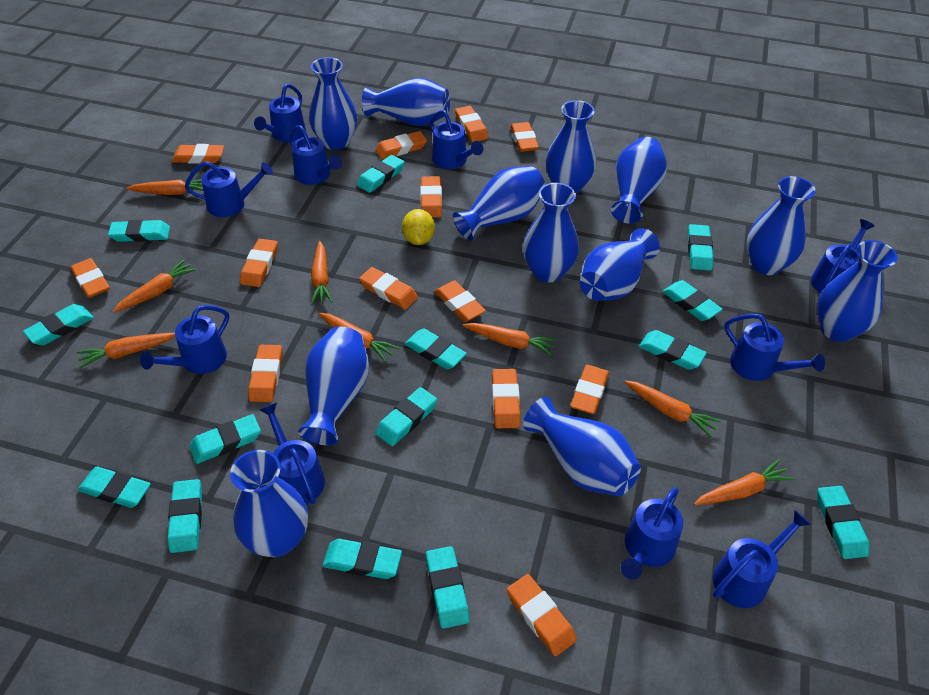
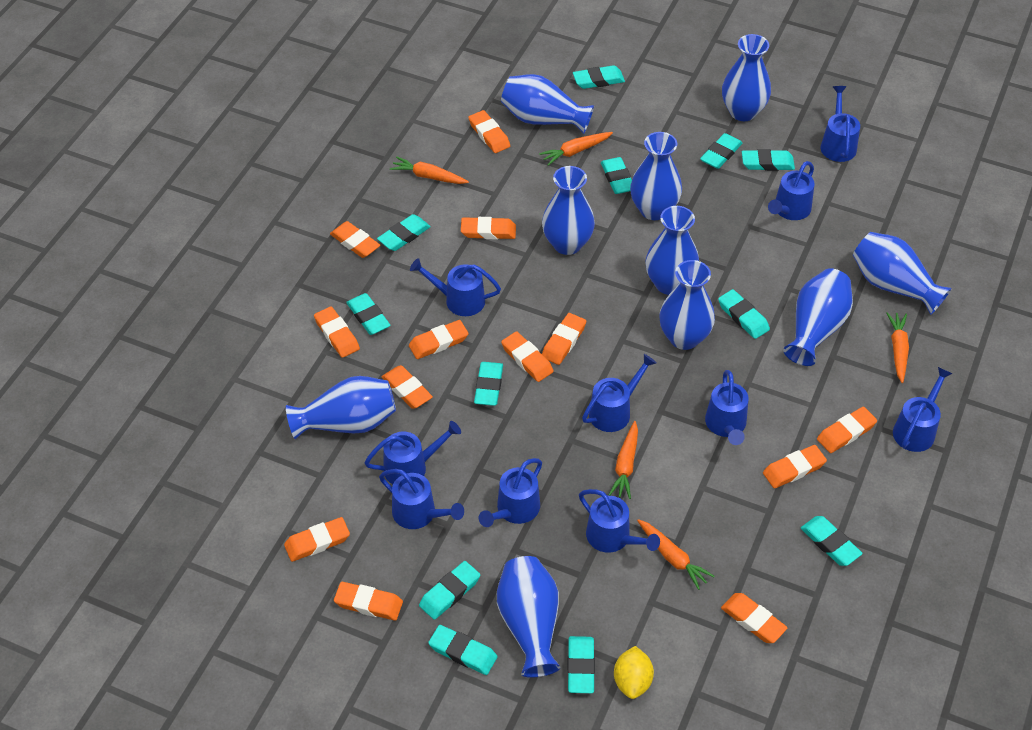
blue vase: [230,450,308,557] [298,327,369,445] [309,57,357,150] [362,78,450,126] [453,166,545,241] [523,183,579,282] [523,397,641,496] [546,100,596,194] [580,228,660,301] [611,137,667,224] [747,176,816,275] [817,240,898,342] = 12 -> [286,376,396,439] [497,556,560,678] [501,74,594,134] [542,166,595,255] [630,132,682,220] [645,206,699,295] [659,260,715,350] [722,34,771,121] [783,268,853,366] [853,232,952,315] = 10
orange carrot: [77,333,175,368] [112,259,197,313] [126,180,203,195] [311,241,333,305] [319,313,399,362] [463,323,557,356] [624,381,721,437] [694,459,794,505] = 8 -> [390,156,469,184] [539,132,613,166] [609,421,638,499] [637,519,714,590] [886,312,909,383] = 5
turquoise eraser: [23,304,94,345] [78,467,151,508] [108,220,170,242] [167,479,202,553] [189,414,261,464] [323,539,402,579] [357,155,405,193] [375,387,437,446] [405,328,467,369] [426,546,470,629] [639,330,707,370] [662,280,723,321] [688,224,714,271] [817,486,869,559] = 14 -> [346,293,391,335] [377,214,431,251] [419,561,480,620] [428,625,497,675] [474,362,503,406] [568,636,595,693] [573,65,625,89] [601,157,632,194] [700,133,743,169] [718,289,770,339] [742,149,795,171] [801,516,863,566] = 12

